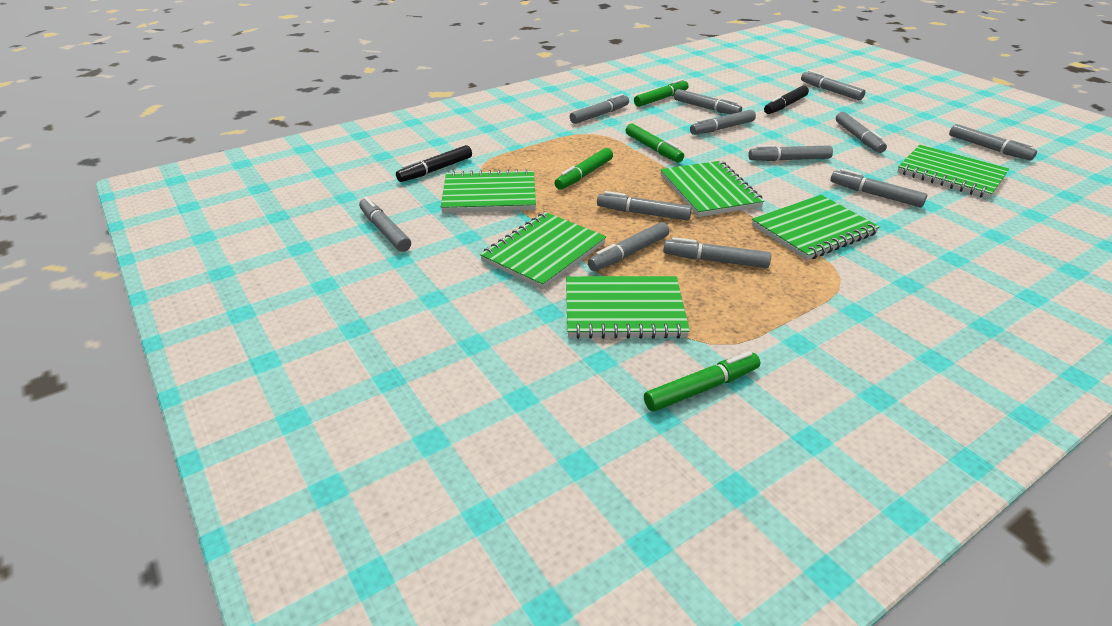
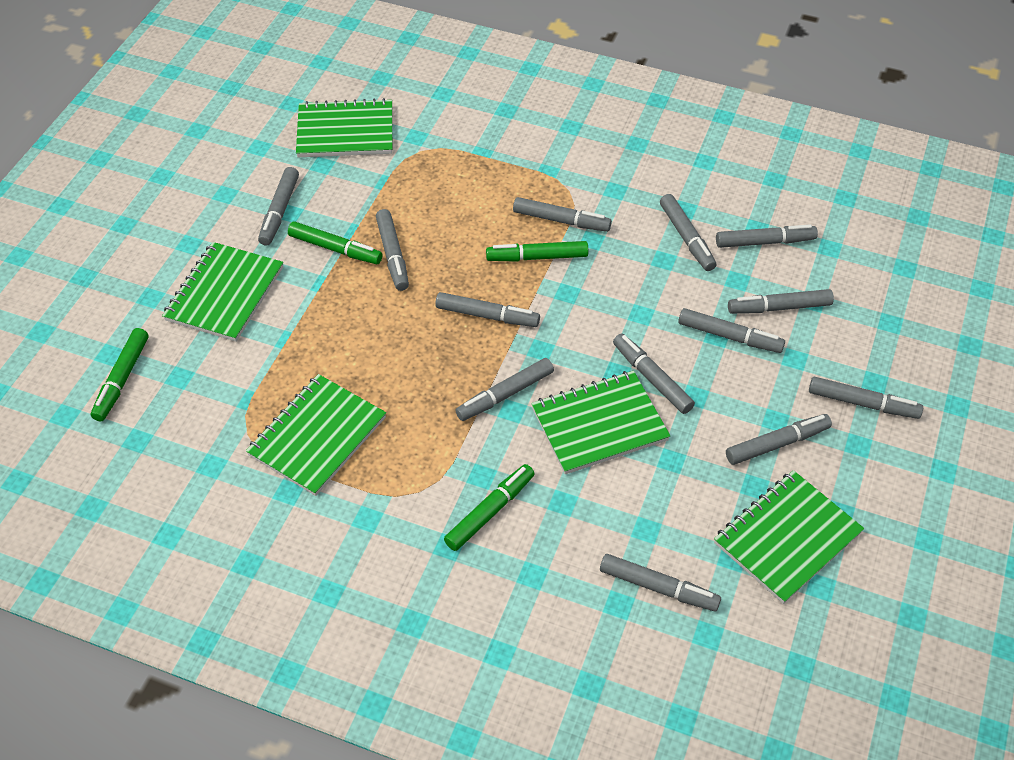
black marker: [396,145,472,182] [764,86,809,114] = 2 -> none = 0
green notebook: [441,169,536,213] [480,212,606,289] [566,276,690,339] [660,161,764,217] [752,195,880,260] [897,145,1009,199] = 6 -> [162,242,283,342] [246,374,386,496] [296,98,392,157] [531,371,670,474] [714,470,864,604] = 5
grey marker: [359,197,411,252] [570,94,629,124] [588,222,669,271] [597,191,692,221] [663,237,771,268] [674,89,742,114] [690,110,756,135] [748,145,833,161] [801,70,865,100] [830,168,927,207] [836,112,887,153] [949,124,1037,160] = 12 -> [258,167,299,246] [376,209,409,291] [435,292,540,327] [455,358,554,421] [513,197,612,232] [600,554,721,611] [613,333,695,414] [660,194,716,271] [678,308,785,353] [716,224,818,248] [726,414,832,465] [728,289,834,314] [809,377,923,419] = 13

